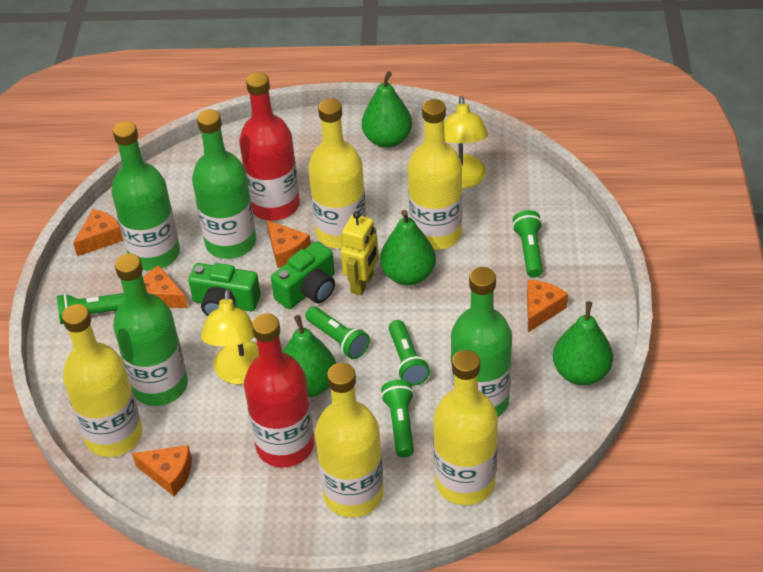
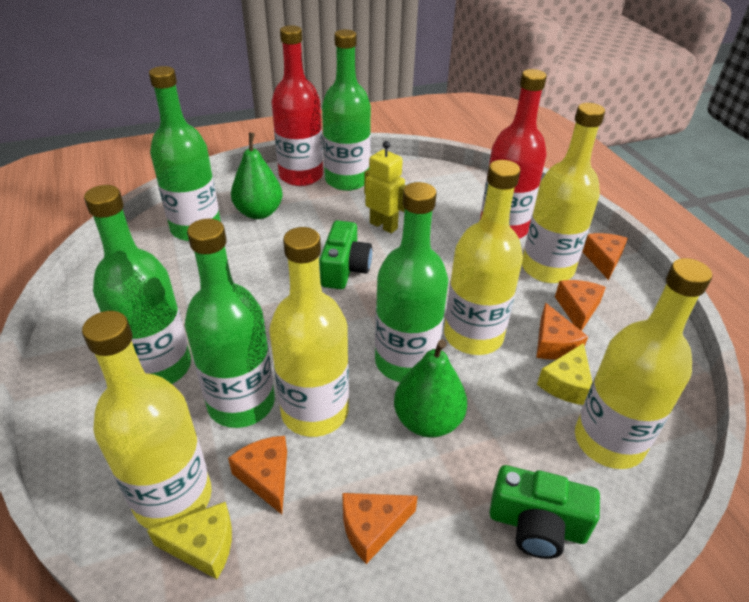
green bottle: [111,121,180,271] [113,254,188,406] [192,109,256,259] [451,267,512,417] = 4 -> [84,185,191,384] [149,66,221,241] [185,219,275,428] [322,29,371,191] [375,182,448,382] = 5
green flashlight: [57,293,125,324] [305,306,370,359] [381,380,414,458] [389,320,430,386] [512,210,543,277] = 5 -> none = 0
green pear: [283,315,336,397] [362,71,412,148] [380,210,436,285] [553,301,613,385] = 4 -> [231,133,283,219] [394,340,467,438] = 2
yellow cheese: none = 0 -> [147,502,232,579] [537,343,592,405] = 2
yellow lamp: [201,289,259,385] [444,96,488,189] = 2 -> none = 0

